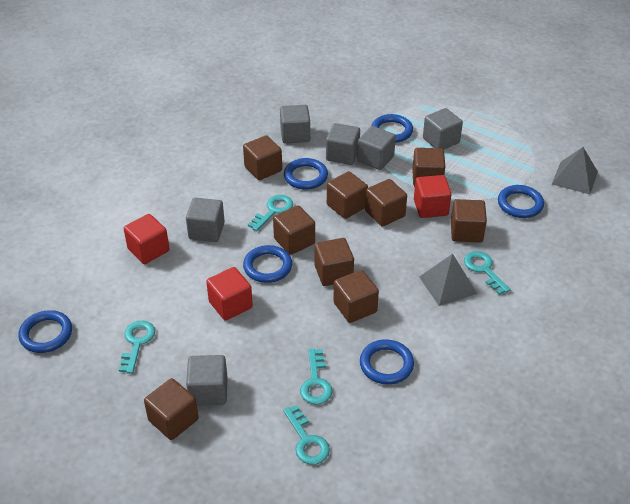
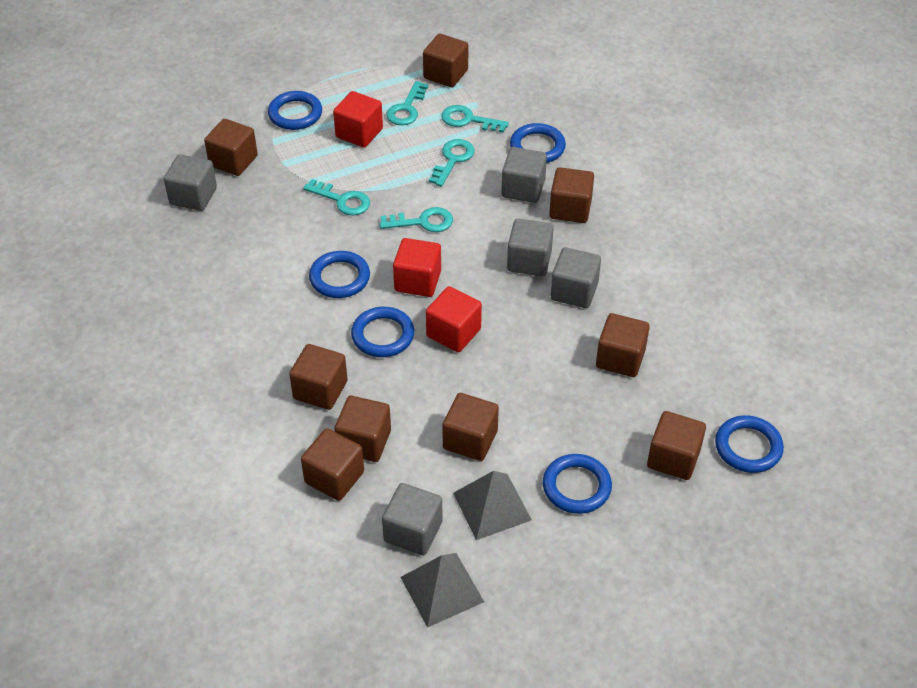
grey cube: [186,198,225,242] [186,355,228,406] [280,105,310,144] [326,123,360,165] [357,126,396,170] [423,108,463,150] = 6 -> [164,154,217,211] [382,483,443,555] [501,147,547,203] [507,218,554,276] [551,247,601,308] = 5

